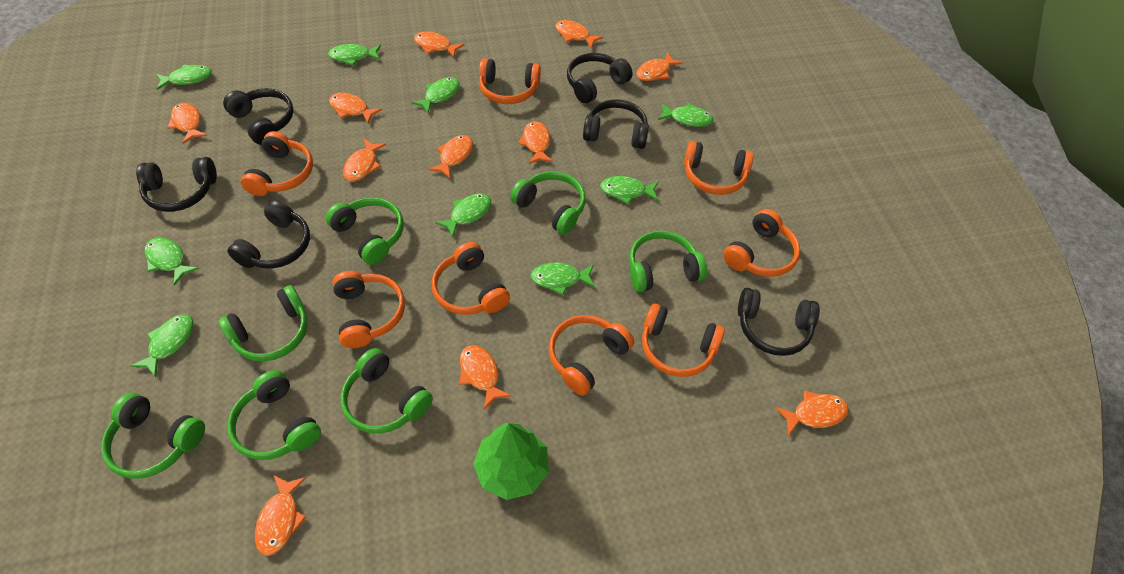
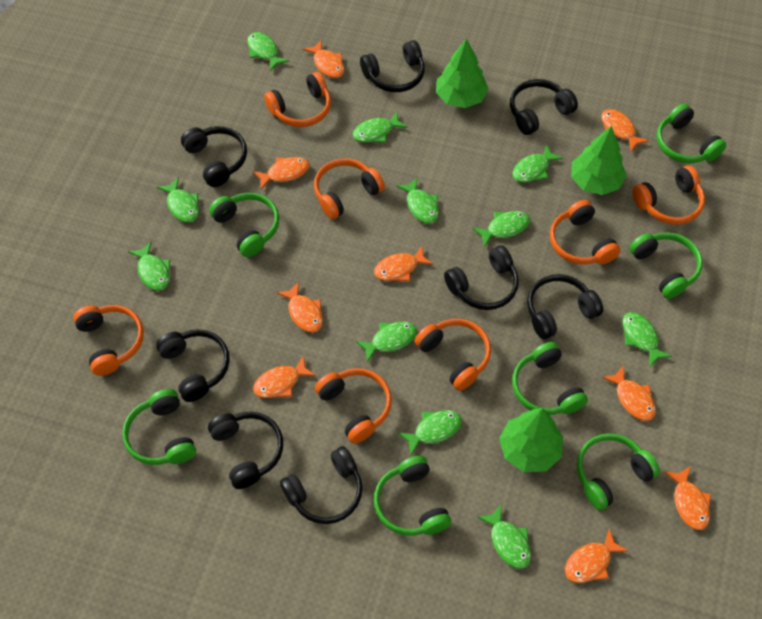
black headphones: [136,157,217,212] [223,88,294,145] [227,200,310,269] [567,53,632,104] [583,99,649,149] [738,288,820,356] = 6 -> [156,329,230,402] [181,126,247,187] [208,412,283,489] [280,446,363,524] [360,40,425,92] [444,245,519,310] [510,79,578,135] [527,274,603,339] = 8
green fish: [131,314,194,377] [145,237,199,286] [156,65,212,90] [328,44,381,66] [411,77,460,113] [435,193,491,238] [530,262,595,295] [600,176,659,204] [658,103,713,127] = 9 -> [128,242,170,291] [157,177,199,223] [247,32,289,71] [352,111,407,143] [356,322,417,362] [396,177,439,224] [398,410,462,455] [472,211,530,247] [477,505,531,569] [512,144,563,183] [622,312,672,366] = 11
green tree: [473,423,549,500] = 1 -> [436,39,489,108] [499,408,563,472] [571,126,627,195] = 3
orange fish: [167,103,208,144] [255,475,306,556] [329,93,382,123] [343,139,386,182] [414,31,464,58] [428,135,473,178] [460,345,511,409] [518,121,553,164] [555,20,603,48] [636,52,683,81] [776,391,849,435] = 11 -> [253,157,310,190] [253,355,316,398] [277,282,323,333] [303,40,345,78] [374,246,433,281] [565,529,628,583] [601,109,649,152] [602,365,656,421] [664,466,711,530] = 9
orange headphones: [241,131,313,196] [332,271,405,348] [432,242,510,315] [479,58,541,104] [549,315,634,396] [642,303,725,377] [684,141,753,195] [723,209,801,277] = 8 -> [73,305,144,376] [264,72,331,127] [314,158,385,219] [315,368,392,444] [415,319,491,391] [550,200,621,265] [633,166,705,224] = 7

